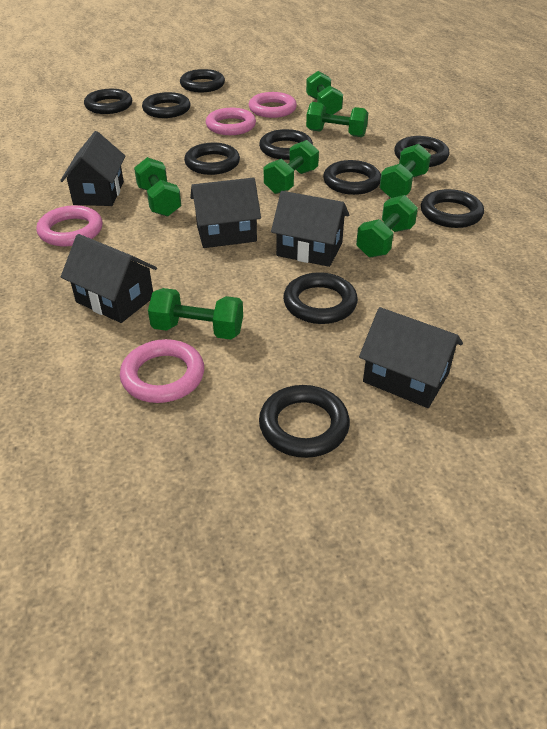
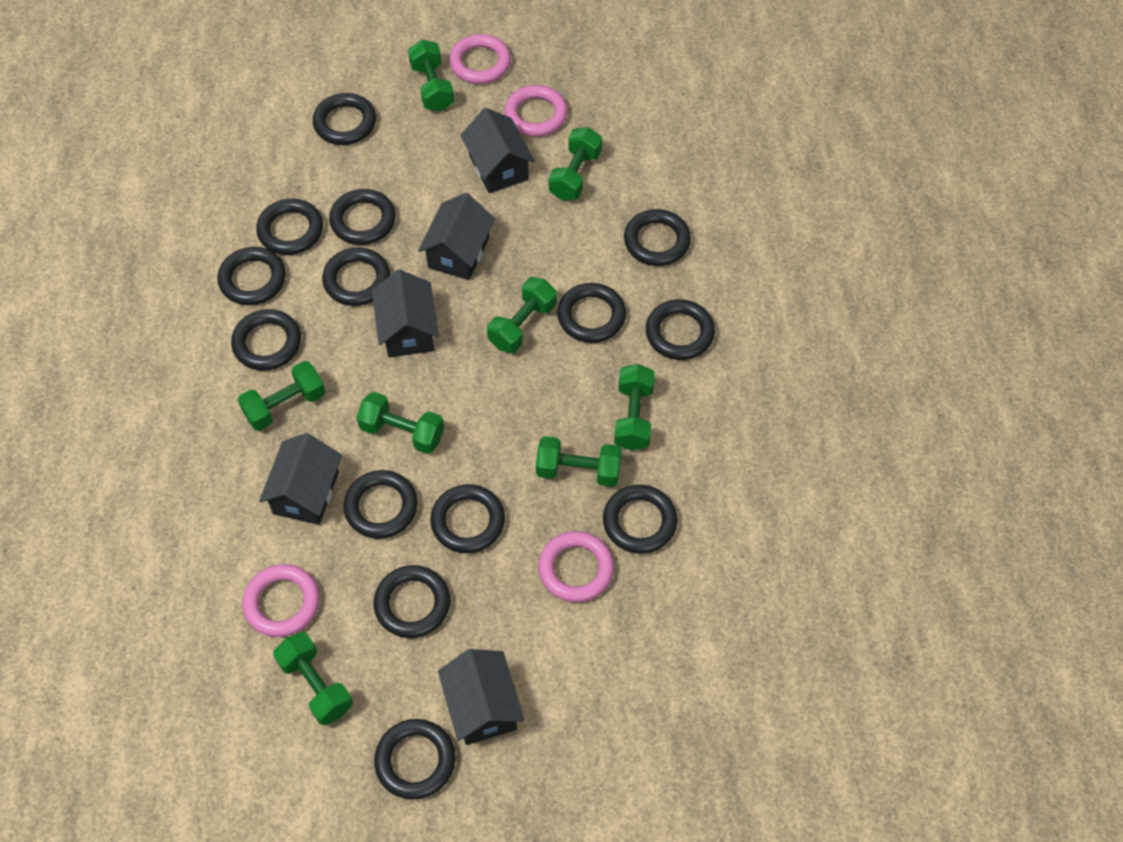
black ring: [84,89,132,114] [142,92,191,118] [180,69,225,92] [184,143,240,175] [259,129,313,160] [259,385,350,458] [283,272,358,324] [323,160,381,195] [394,136,449,167] [421,189,484,228] = 10 -> [218,247,286,305] [231,309,301,371] [256,199,323,255] [313,93,376,145] [322,247,390,306] [329,189,396,245] [343,470,418,539] [374,565,450,638] [374,719,456,800] [430,484,505,553] [557,283,626,343] [603,485,678,554] [624,209,691,266] [646,299,715,360] = 14
green dumbbell: [134,157,181,217] [148,288,243,340] [264,140,319,194] [306,71,343,115] [306,102,368,137] [356,195,418,258] [380,144,431,198] = 7 -> [238,361,325,431] [273,632,353,725] [357,392,444,454] [408,40,454,112] [487,277,557,353] [536,436,622,487] [549,127,602,201] [614,364,655,451] = 8

